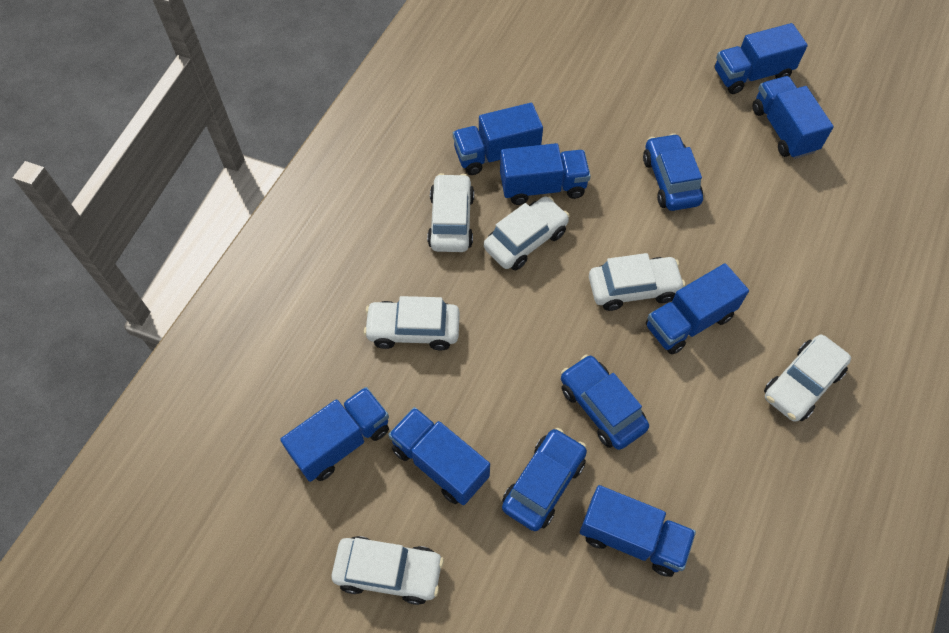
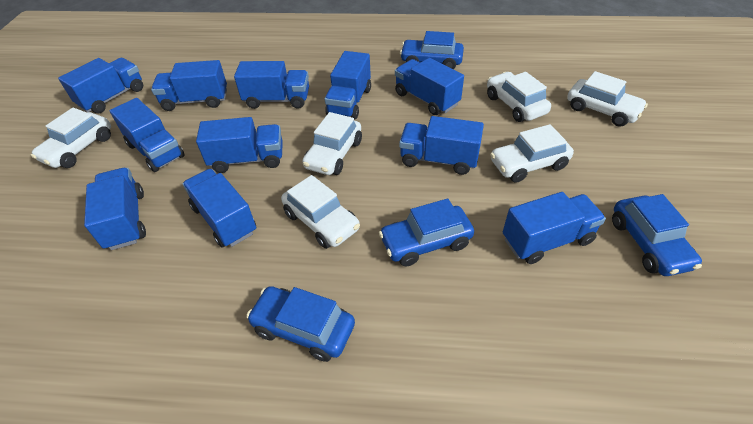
blue car: [502,428,587,531] [561,355,649,450] [643,133,703,211] = 3 -> [246,286,355,362] [379,198,474,267] [400,31,464,69] [612,194,702,276] = 4
blue truck: [280,387,389,482] [388,407,490,505] [453,103,543,175] [500,143,591,205] [580,485,696,577] [646,263,749,355] [714,23,808,94] [753,76,834,159] = 8 -> [58,58,143,113] [84,168,146,250] [110,98,185,172] [151,60,227,111] [182,169,256,248] [196,117,283,173] [234,61,309,109] [325,51,371,120] [395,58,464,115] [399,116,484,175] [503,192,606,264] = 11

